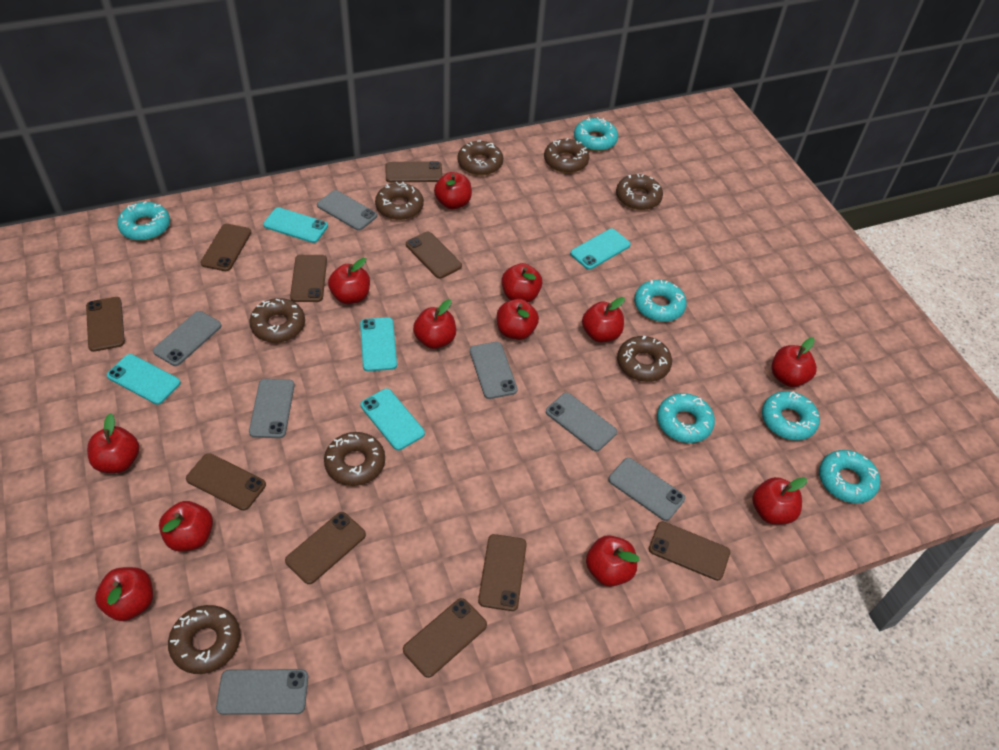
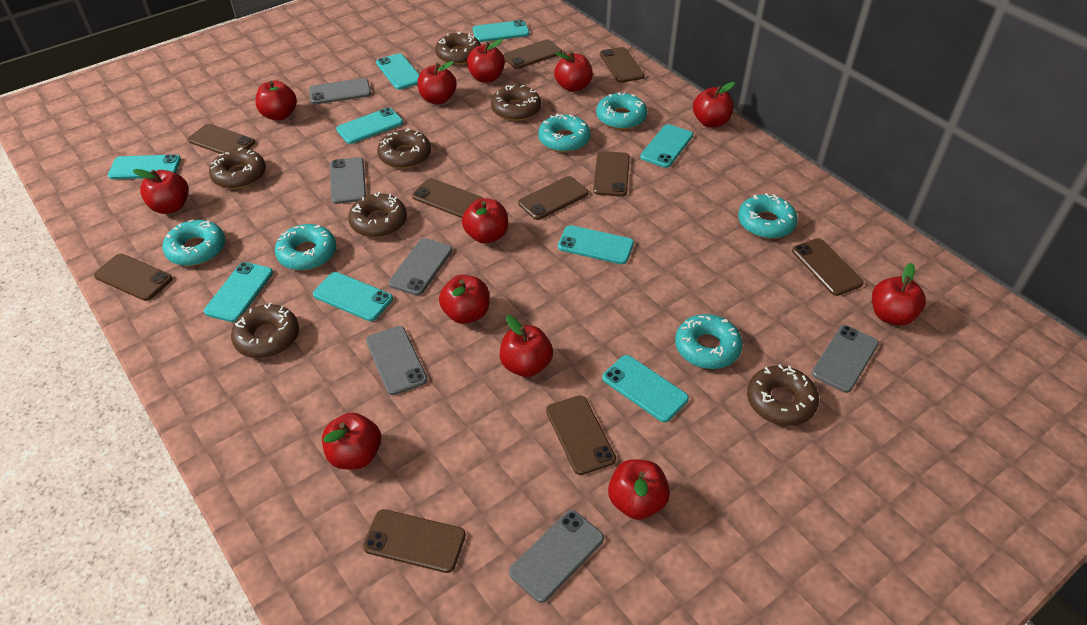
brown donut: [168,605,241,674] [249,298,305,343] [324,432,385,486] [375,182,424,220] [457,140,503,176] [544,138,589,173] [616,174,663,210] [617,336,672,382] = 8 -> [209,147,266,189] [231,303,299,358] [348,192,407,238] [377,129,431,169] [435,31,481,65] [491,85,541,121] [747,365,819,426] = 7
grey phone: [153,311,222,366] [216,669,308,715] [249,379,294,438] [317,190,377,230] [470,342,518,399] [546,393,617,451] [608,458,685,521] = 7 -> [309,78,371,104] [330,157,366,204] [366,326,427,395] [389,238,452,296] [509,510,604,603] [812,325,879,393] = 6
turquoise phone: [107,354,181,405] [263,207,328,243] [360,317,397,371] [361,389,425,450] [570,229,631,270] = 5 -> [108,154,181,179] [204,262,273,322] [313,272,393,321] [336,107,403,144] [376,53,419,90] [473,20,530,42] [558,225,634,264] [602,355,689,422] [640,124,693,168] = 9

